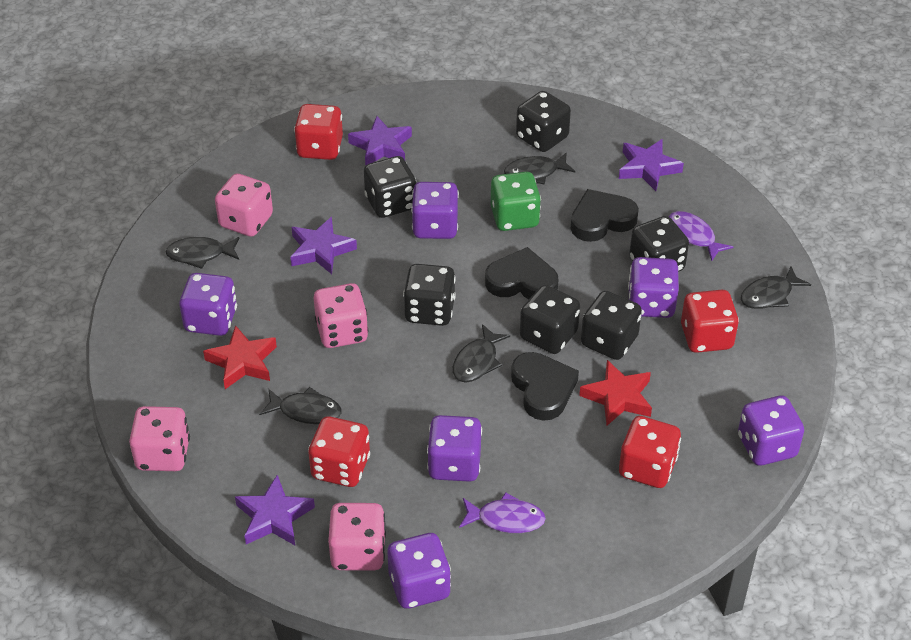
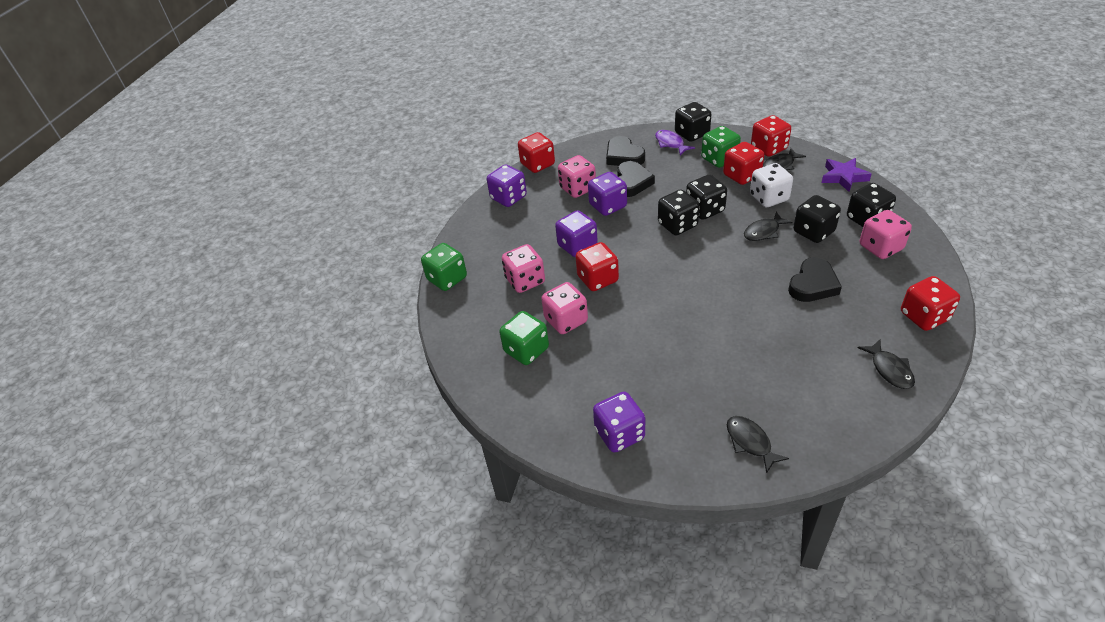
black dice: [364,156,416,218] [403,264,456,326] [516,91,571,152] [520,285,580,354] [581,291,642,360] [629,216,689,272] = 6 -> [658,189,700,235] [675,102,711,142] [686,175,727,220] [793,195,841,243] [847,183,896,227] = 5
black fish: [165,237,239,269] [259,387,342,424] [453,324,510,382] [504,152,575,185] [741,266,811,309] = 5 -> [727,416,789,474] [744,212,793,241] [763,148,806,170] [858,340,915,389] = 4
green dice: [491,172,541,231] = 1 -> [421,243,467,291] [499,311,549,365] [701,126,741,168] = 3
purple dice: [179,273,237,336] [387,533,451,609] [411,182,459,239] [427,415,482,482] [628,257,679,318] [738,396,804,466] = 6 -> [487,164,527,207] [555,210,598,257] [588,172,627,216] [593,392,645,453] = 4
purple fish: [459,493,546,533] [669,211,733,261] = 2 -> [655,130,695,155] = 1
purple star: [235,475,315,545] [290,217,357,274] [348,116,412,166] [619,139,684,191] = 4 -> [822,158,872,192] = 1
red dice: [294,104,343,160] [308,416,370,487] [619,416,681,488] [681,290,739,353] = 4 -> [518,132,555,173] [575,242,619,291] [723,142,764,185] [751,115,791,157] [901,276,960,331] = 5
red star: [203,325,277,389] [579,360,652,426] = 2 -> none = 0
white dice: none = 0 -> [750,163,793,207] = 1

